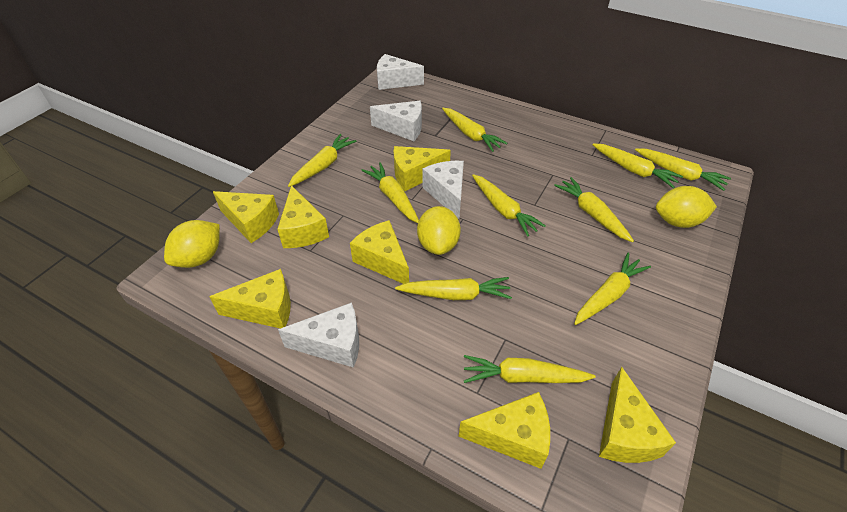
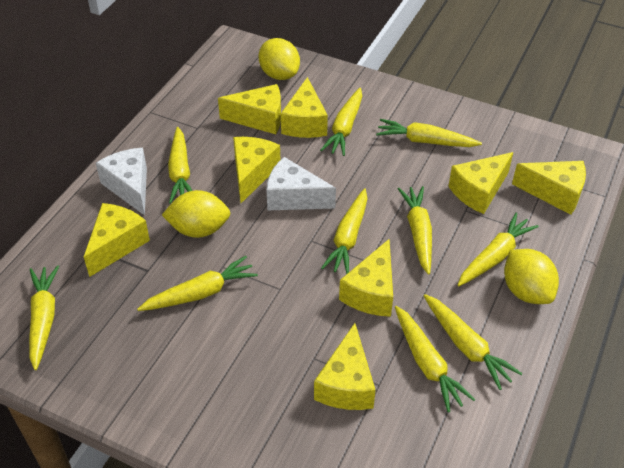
white cheese: [278,302,359,368] [370,101,422,141] [377,54,424,90] [422,161,464,219] = 4 -> [96,148,147,215] [267,157,336,210] = 2
yellow cheese: [209,269,291,329] [213,191,279,243] [277,185,329,248] [350,220,409,284] [394,146,451,191] [459,392,550,469] [599,367,676,463] = 7 -> [84,203,150,277] [218,84,281,134] [233,137,280,203] [281,77,328,138] [314,323,376,410] [339,239,393,317] [449,152,514,214] [512,161,586,215] = 8

